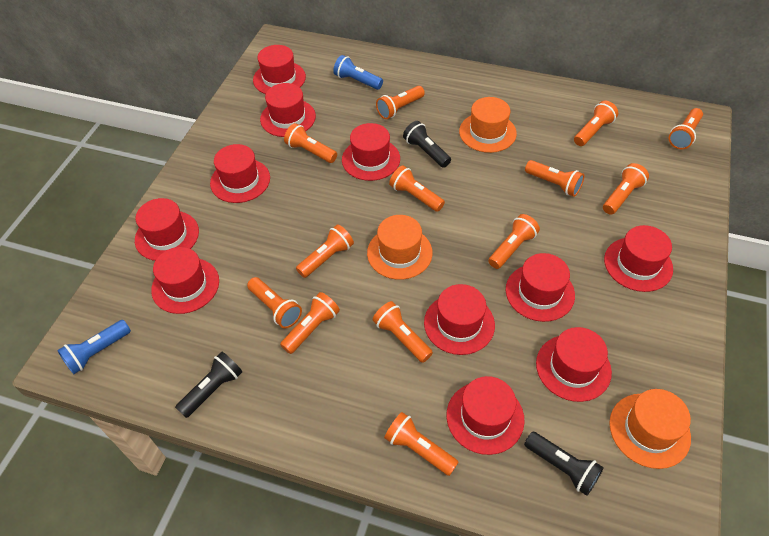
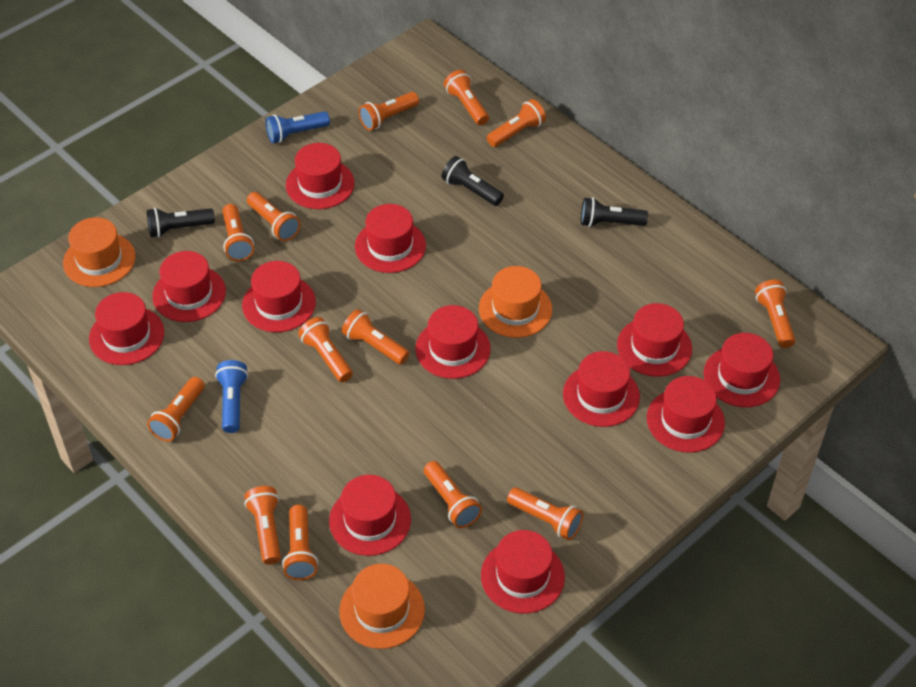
red hat: [135,198,199,261] [151,247,219,314] [210,144,270,203] [253,45,306,94] [260,83,316,137] [342,123,400,181] [424,284,495,355] [447,376,525,455] [506,253,575,322] [536,327,612,402] [604,225,673,292] = 11 -> [89,292,164,365] [152,251,226,322] [242,261,316,332] [286,143,355,209] [329,475,411,556] [355,204,426,273] [415,305,491,379] [481,530,565,613] [563,351,640,427] [617,303,692,377] [647,376,725,453] [703,333,780,407] = 12

